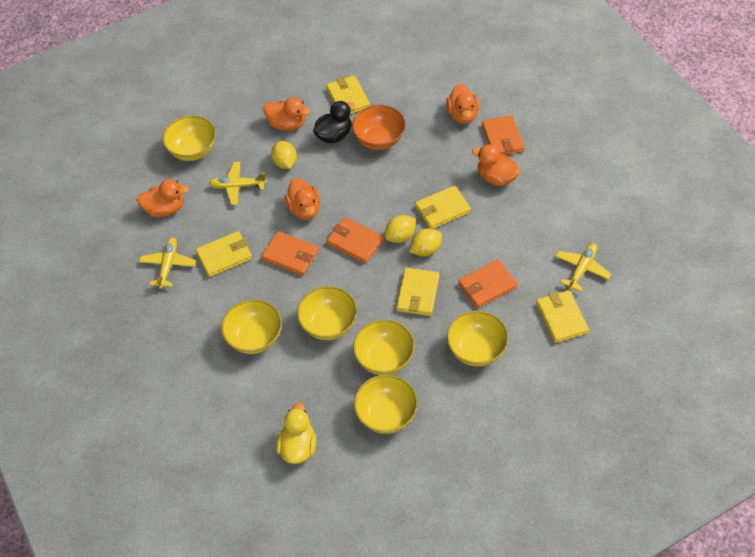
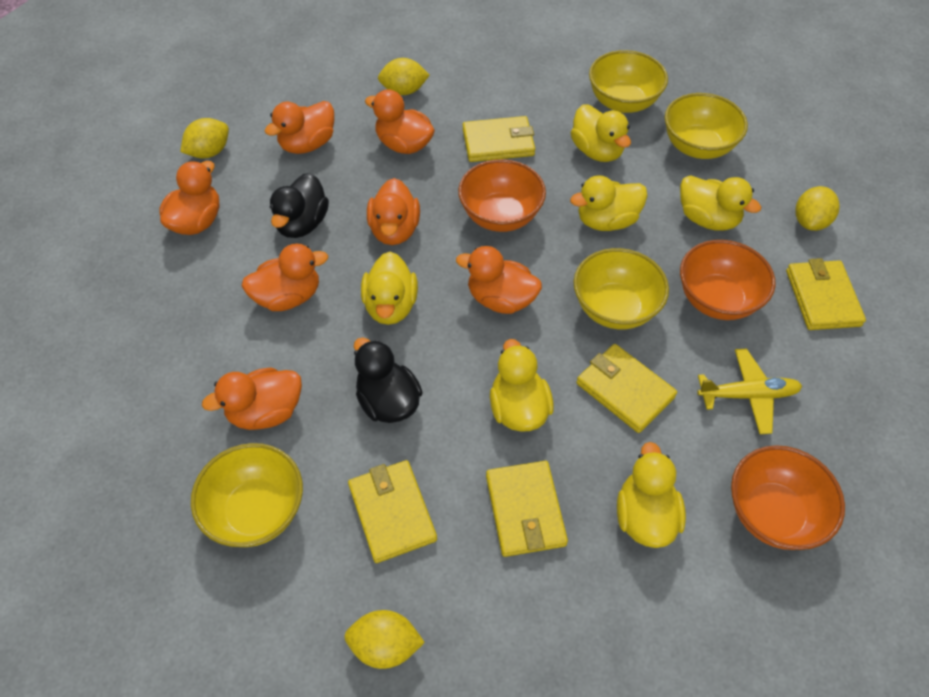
black duck: [313,101,355,143] = 1 -> [270,173,329,238] [354,338,423,423] = 2
orange bowl: [352,105,406,150] = 1 -> [458,159,546,232] [680,240,776,320] [731,445,845,550] = 3
orange duck: [137,179,189,217] [263,97,311,131] [285,178,320,220] [446,84,479,124] [472,145,521,186] = 5 -> [159,161,219,235] [202,368,302,430] [242,243,328,311] [265,101,334,154] [365,89,435,154] [367,178,420,245] [456,246,542,314] = 7
orange wallet: [261,231,319,276] [326,217,384,264] [458,259,518,308] [482,115,525,155] = 4 -> none = 0
yellow bowl: [162,115,216,161] [221,299,282,354] [297,286,357,340] [353,319,415,375] [354,375,418,434] [447,311,509,366] = 6 -> [191,443,303,547] [574,248,669,330] [589,50,668,113] [665,93,748,159] = 4
yellow duck: [276,403,316,464] = 1 -> [361,252,418,325] [490,339,554,432] [570,175,648,231] [571,104,631,162] [617,442,686,548] [680,175,761,231] = 6
yellow lemon: [271,141,297,169] [385,215,416,243] [410,229,442,256] = 3 -> [180,118,229,159] [344,610,425,669] [378,58,430,95] [795,186,840,231] = 4
yellow plane: [139,237,196,289] [208,162,267,205] [555,243,611,292] = 3 -> [697,348,802,434] = 1

